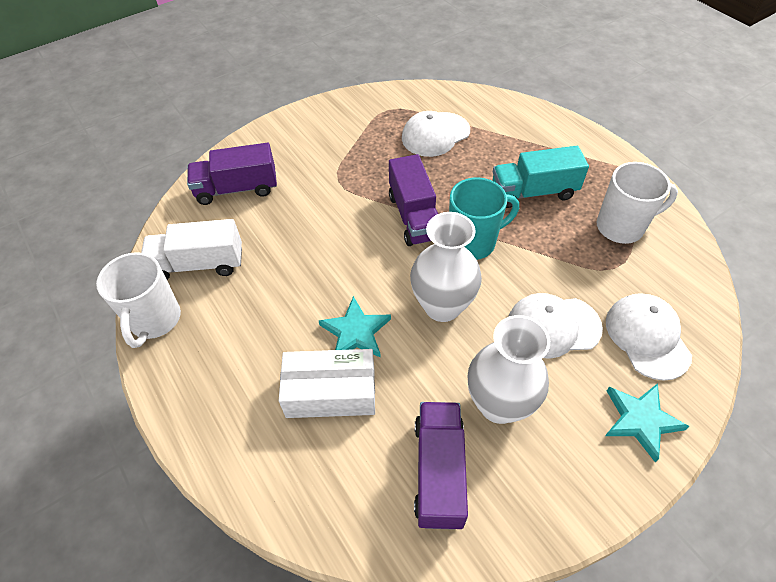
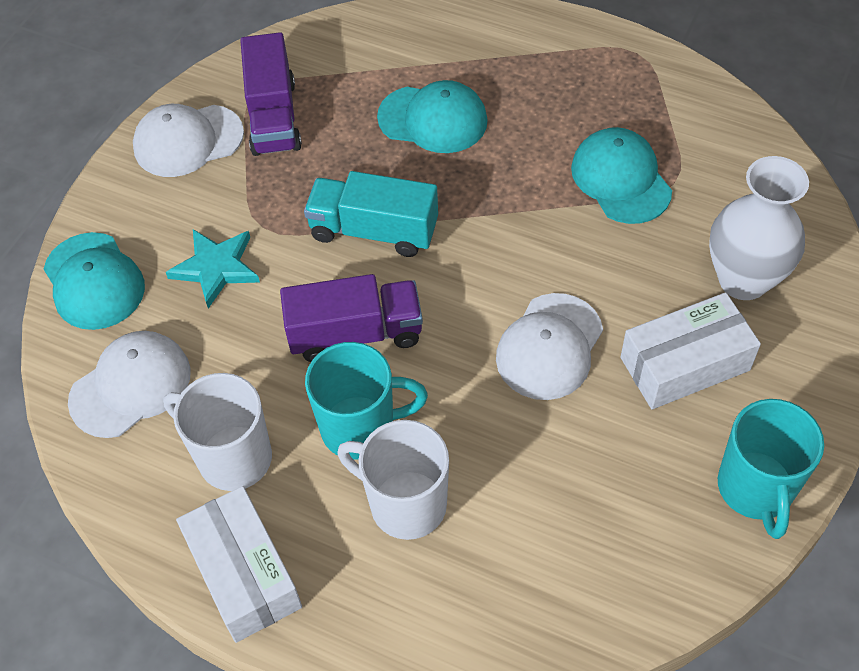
purple truck: [187,143,277,205] [389,154,438,246] [414,402,468,530] = 3 -> [240,32,302,156] [280,274,423,362] = 2
turquoise cap: none = 0 -> [44,232,145,330] [377,80,487,153] [571,127,672,224] = 3
turquoise mug: [449,177,519,260] = 1 -> [305,342,428,460] [718,399,824,539] = 2
turquoise star: [319,296,391,358] [605,383,690,462] = 2 -> [166,229,260,309] = 1
white box: [279,349,375,418] = 1 -> [176,486,302,643] [621,292,761,409] = 2
white truck: [141,219,242,280] = 1 -> none = 0
white vase: [410,212,482,322] [468,315,550,424] = 2 -> [709,156,809,300] = 1

